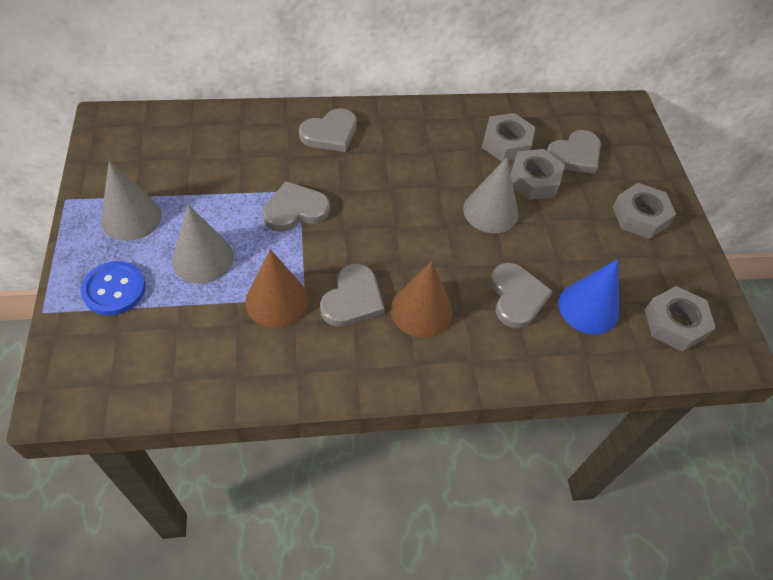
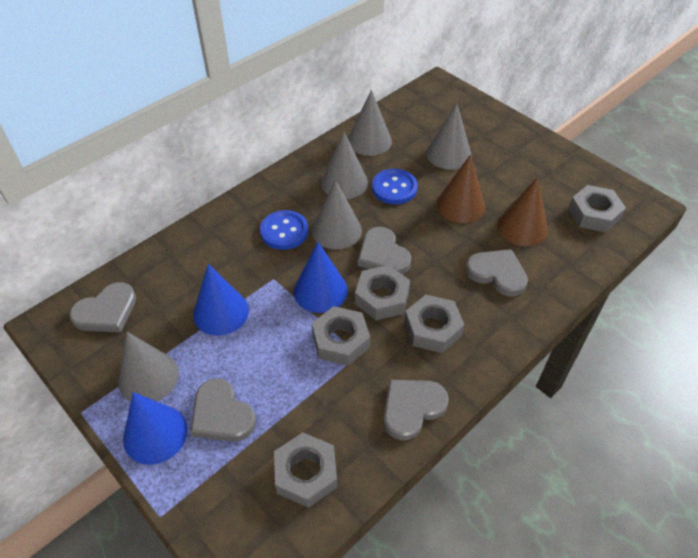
blue button: [81,261,146,316] = 1 -> [260,210,308,250] [372,169,418,204] = 2
blue cone: [559,259,619,335] = 1 -> [123,392,188,465] [193,264,249,336] [294,242,348,313] = 3
grey cone: [101,161,162,241] [172,204,234,284] [463,157,518,233] = 3 -> [118,332,179,402] [312,180,362,249] [321,132,368,199] [348,90,392,156] [426,103,472,170] = 5
grey nut: [482,113,535,162] [511,149,565,200] [613,183,676,239] [645,286,716,352] = 4 -> [274,433,337,508] [312,306,370,366] [355,265,410,320] [404,295,464,353] [568,185,626,233] = 5

